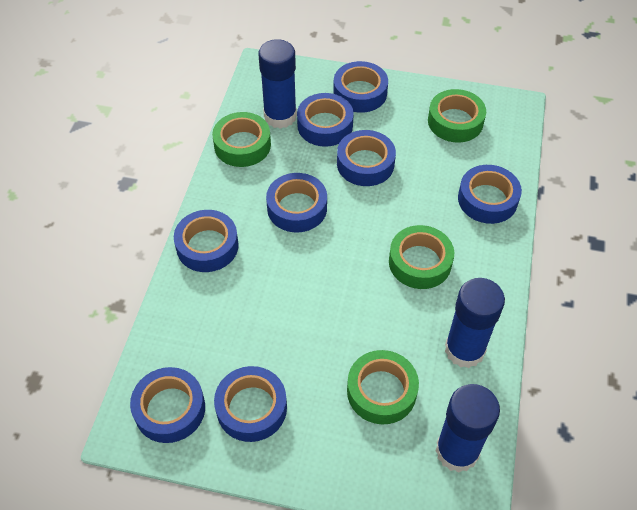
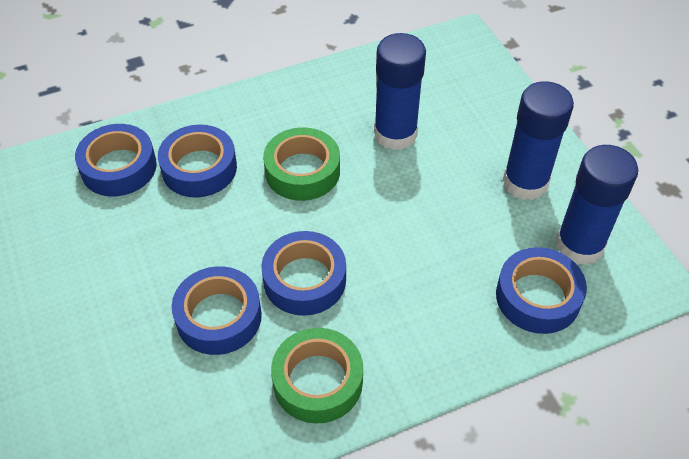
blue tape: [130,367,205,443] [174,210,239,272] [214,366,287,442] [266,173,327,232] [297,93,354,147] [333,61,388,113] [337,130,396,186] [458,165,522,224] = 8 -> [75,124,157,196] [158,125,237,198] [172,266,262,355] [261,231,346,316] [496,247,587,334] = 5
green tape: [212,112,271,167] [347,350,419,424] [389,225,454,289] [428,89,486,142] = 4 -> [263,127,340,201] [271,328,363,424] = 2

